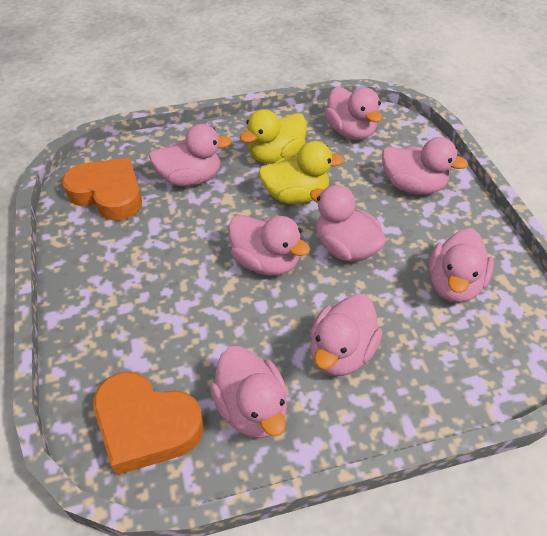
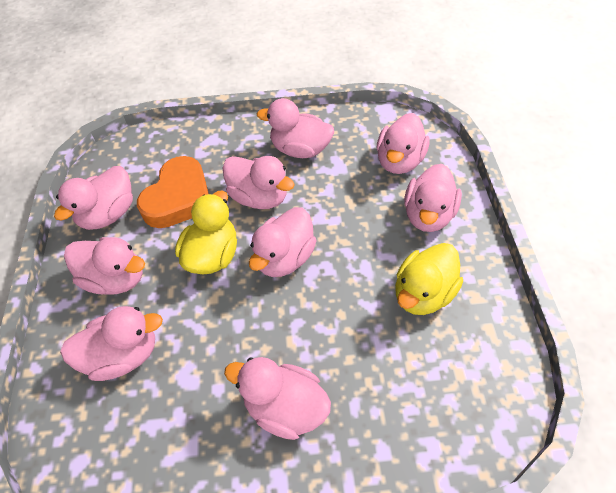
orange heart: [62,158,142,221] [93,371,204,475] = 2 -> [137,156,209,228] = 1
pink duck: [149,124,232,186] [210,346,287,438] [228,215,310,275] [310,185,387,262] [310,294,382,376] [324,87,382,140] [382,137,468,195] [429,228,494,303] = 8 -> [54,166,133,230] [60,306,163,381] [64,237,145,295] [223,156,295,209] [224,357,331,440] [249,207,317,277] [257,98,334,158] [377,113,430,174] [404,164,462,232] = 9

